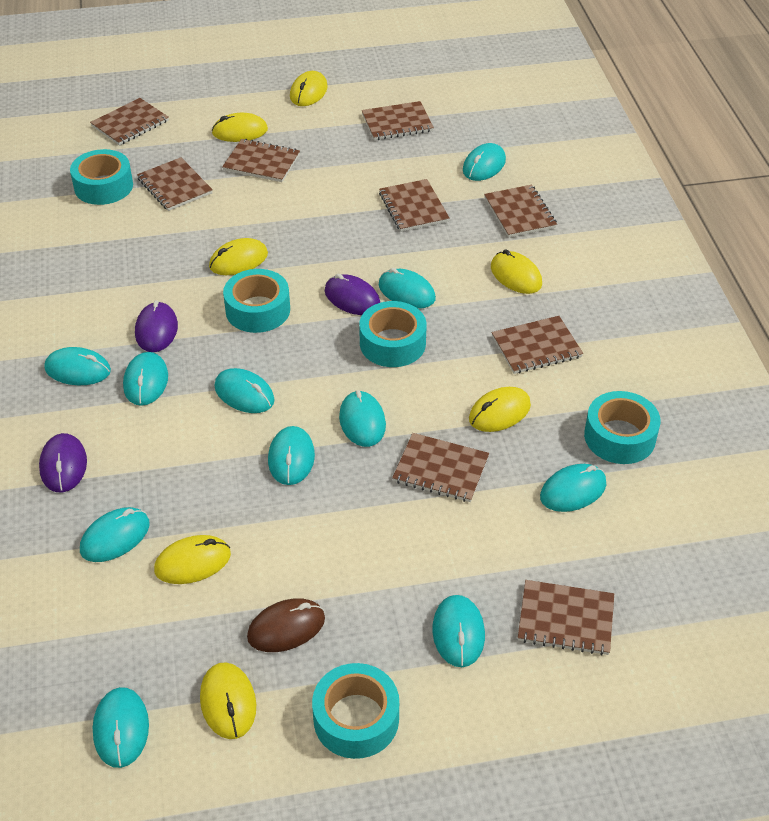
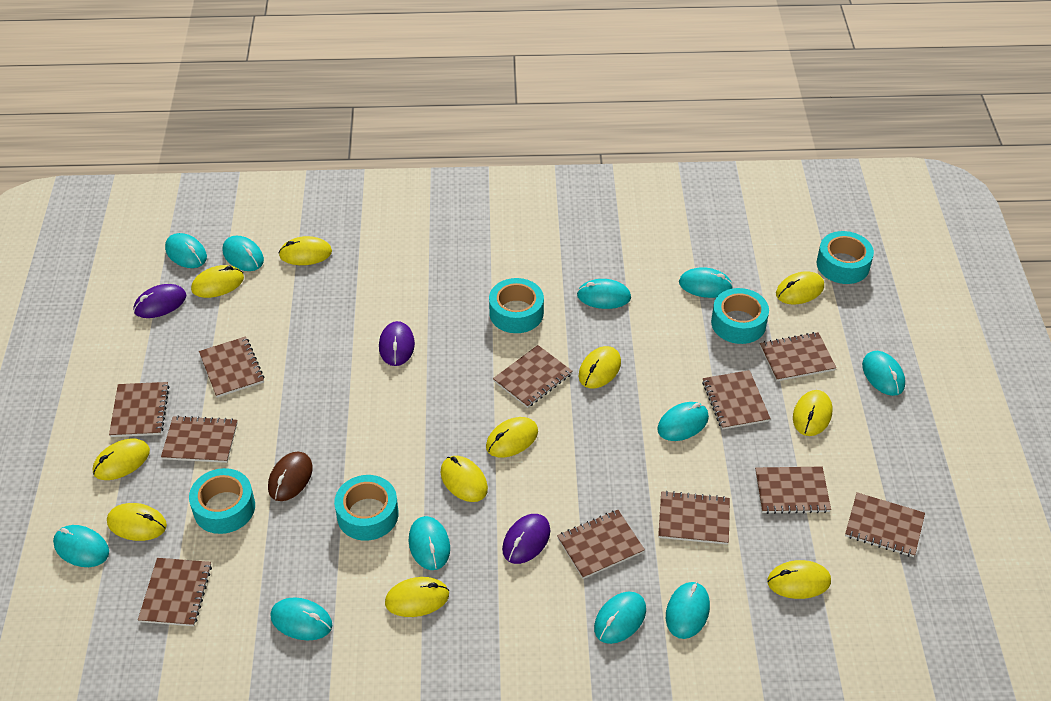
brown notebook: [90,98,169,146] [137,157,213,211] [222,139,300,182] [362,101,434,140] [379,179,450,232] [392,433,489,502] [484,185,557,238] [492,316,583,374] [518,580,614,655] = 9 -> [109,382,169,437] [138,558,212,626] [161,415,238,463] [199,336,264,398] [493,345,572,408] [557,510,645,579] [658,491,730,545] [702,370,771,430] [755,467,831,514] [760,332,837,381] [845,492,925,557] = 11
yellow mouse: [154,535,231,584] [200,662,256,739] [209,238,268,275] [212,113,268,142] [290,71,328,106] [469,387,531,432] [491,249,542,294] = 7 -> [93,439,150,480] [107,503,167,541] [191,265,244,298] [279,236,332,265] [385,577,449,617] [440,456,488,502] [486,417,538,458] [579,346,621,388] [767,560,831,599] [776,271,824,304] [793,390,832,436] = 11

